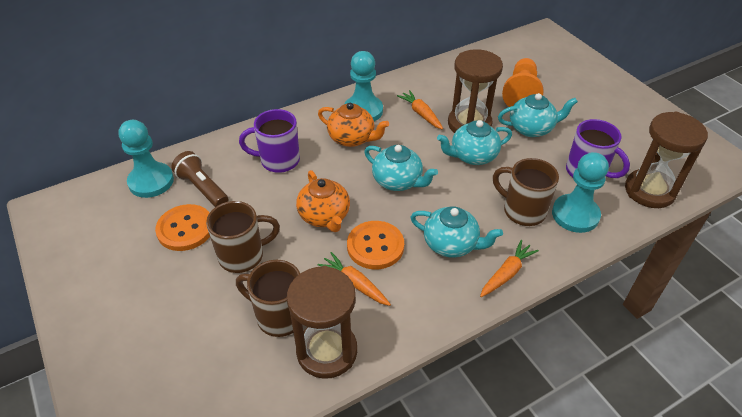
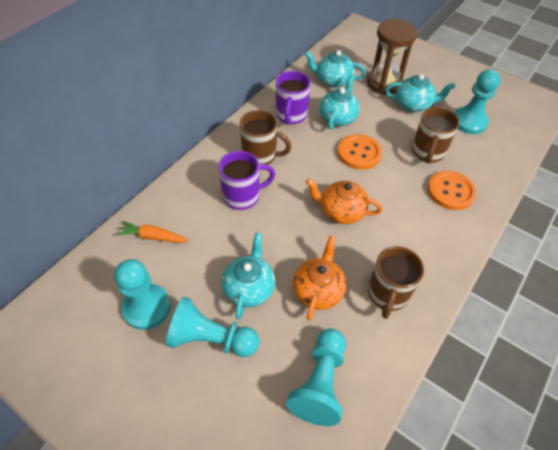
brown flashlight: [171,151,229,207] = 1 -> none = 0
brown hourglass: [287,266,357,379] [448,49,503,133] [625,111,708,208] = 3 -> [367,19,417,95] = 1
orange carrot: [318,252,391,306] [397,90,443,130] [480,240,539,297] = 3 -> [116,221,189,243] = 1
orange pawn: [502,58,543,107] = 1 -> none = 0
turquoise pawn: [118,120,174,198] [345,51,383,121] [552,152,609,233] = 3 -> [114,259,171,330] [166,297,260,357] [286,329,346,426] [454,69,501,134] = 4

